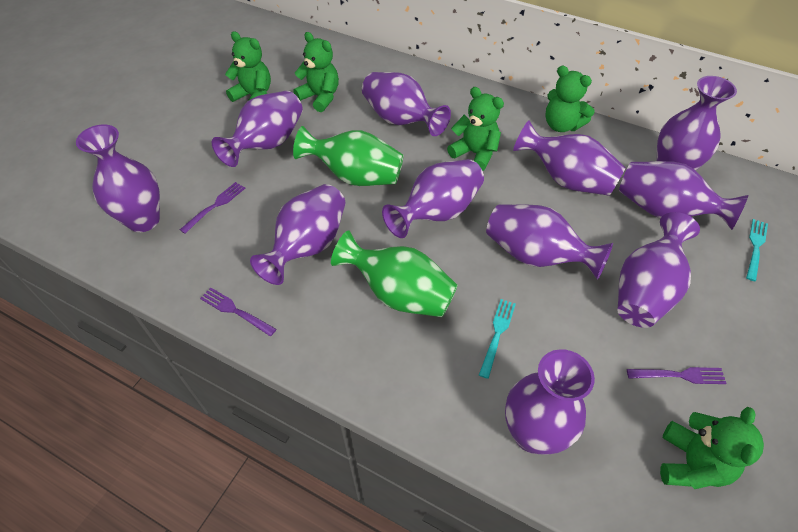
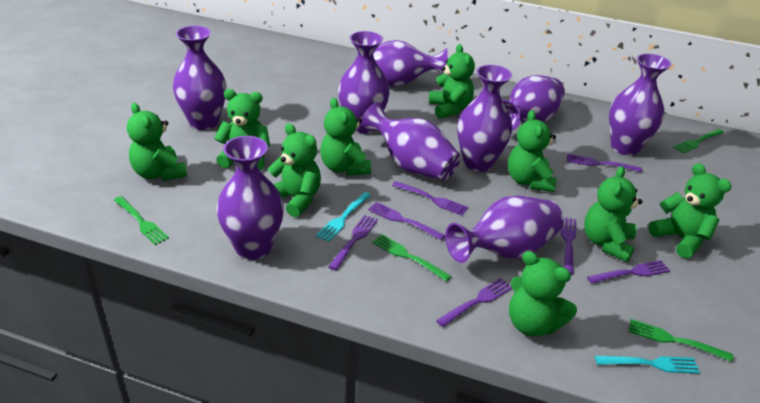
green fork: none = 0 -> [114,196,169,245] [372,234,451,281] [629,319,733,362] [673,129,724,153] = 4
green teddy bear: [225,31,271,102] [293,32,339,112] [447,87,504,171] [546,66,594,132] [660,407,764,489] = 5 -> [127,103,187,181] [214,89,270,171] [268,124,321,217] [320,98,371,176] [429,44,475,119] [508,110,557,192] [509,251,577,336] [584,166,643,262] [648,163,731,258] = 9
green vase: [293,126,403,186] [331,230,458,317] = 2 -> none = 0
purple fork: [180,182,245,234] [200,288,276,336] [627,367,727,384] = 3 -> [328,215,378,270] [368,202,445,240] [392,181,468,216] [436,278,512,327] [561,217,576,274] [567,154,642,173] [587,260,670,284] = 7
purple vase: [76,124,160,232] [212,91,303,167] [250,184,345,285] [362,72,451,136] [382,159,484,238] [486,204,613,280] [505,349,595,455] [513,120,626,196] [617,212,700,328] [619,161,748,230] [657,76,737,170] = 11 -> [173,25,227,130] [216,136,284,260] [338,31,390,134] [360,102,461,181] [373,40,448,87] [445,195,564,263] [457,65,512,172] [502,75,565,130] [609,53,672,156] = 9

